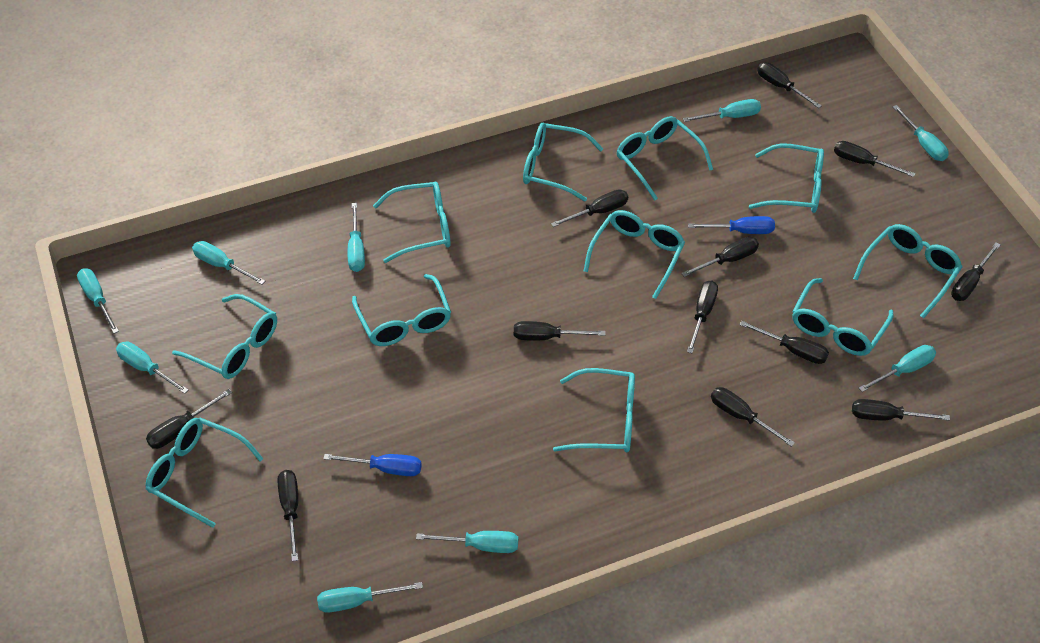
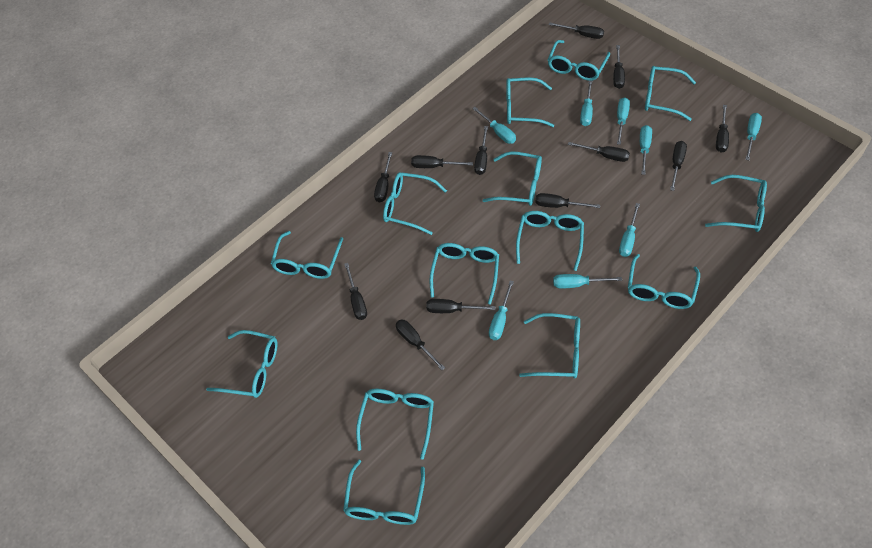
blue screwdriver: [323,454,422,476] [688,216,775,234] = 2 -> none = 0
turquoise glasses: [146,418,263,528] [172,294,277,379] [352,274,451,346] [373,182,450,263] [523,123,603,202] [553,368,635,452] [584,210,685,299] [616,116,713,200] [749,143,824,213] [792,278,894,356] [853,224,962,318] = 11 -> [206,330,277,398] [271,231,343,279] [343,460,425,525] [356,389,434,460] [383,172,447,235] [429,243,499,304] [482,151,542,206] [506,77,554,127] [516,211,584,271] [519,313,580,378] [548,40,610,81] [628,254,700,309] [645,66,696,121] [705,175,767,232] = 14
turquoise screwdriver: [77,268,119,334] [116,341,189,394] [192,241,265,285] [317,582,423,613] [348,203,365,272] [416,531,518,553] [683,99,761,122] [859,345,936,392] [893,105,949,161] = 9 -> [472,107,516,144] [489,280,514,340] [553,274,622,288] [580,80,593,126] [617,97,630,145] [619,203,640,257] [640,125,652,175] [745,113,762,160] = 8

